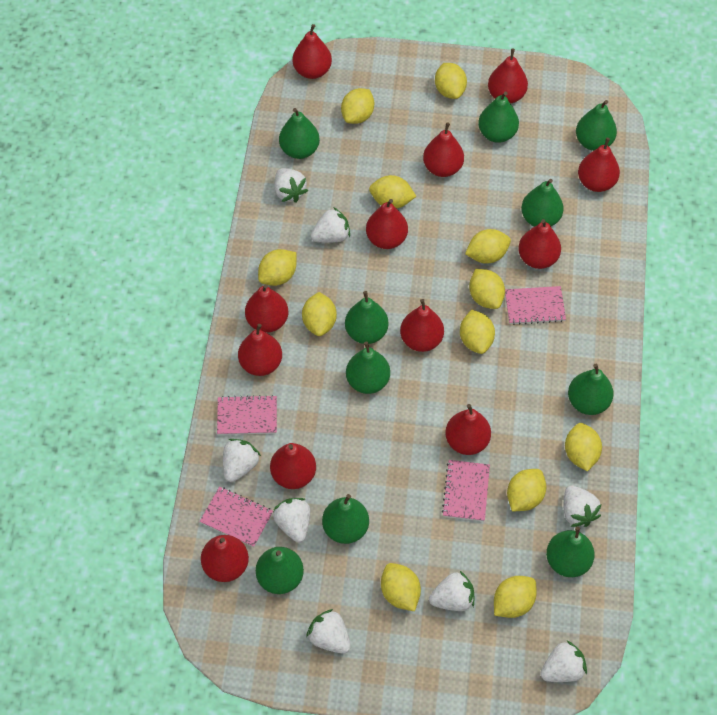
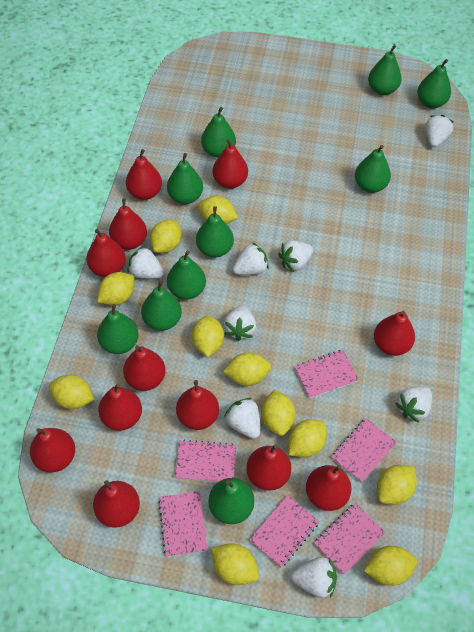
pink notebook: [200,487,273,547] [217,395,277,435] [442,460,490,521] [505,286,566,325] = 4 -> [158,491,208,557] [175,440,237,482] [249,495,319,568] [294,350,359,399] [314,503,386,575] [331,418,397,483] = 6
yellow lemon: [258,249,296,286] [302,292,337,336] [341,88,374,124] [369,175,417,208] [381,563,421,611] [435,63,467,99] [460,310,495,354] [465,229,511,263] [469,269,505,309] [494,576,537,618] [507,469,546,511] [565,423,602,472] = 12 -> [49,375,95,409] [97,272,135,305] [150,220,182,253] [192,315,224,357] [198,196,238,224] [211,543,259,585] [223,352,271,386] [261,390,296,436] [288,419,327,458] [364,546,417,586] [377,465,417,505] = 11

